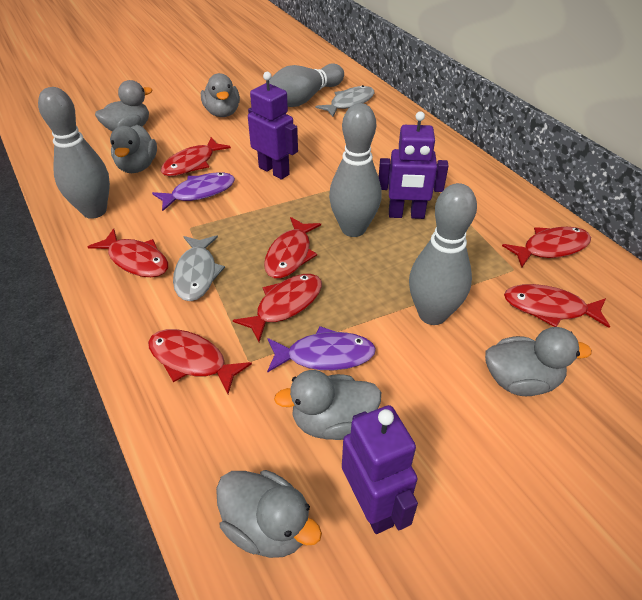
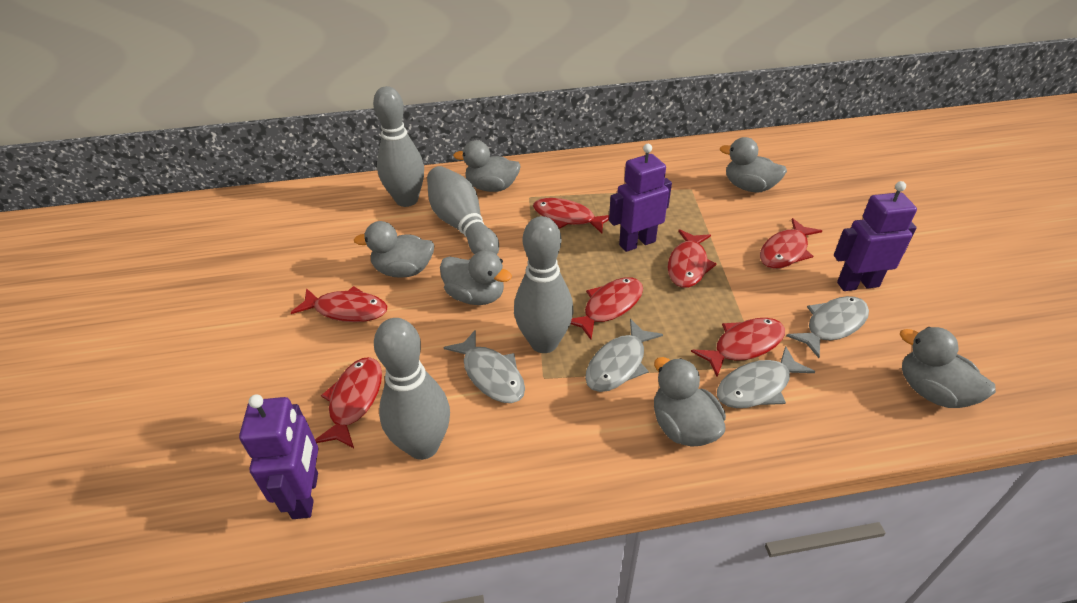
grey fish: [173,235,225,301] [315,85,374,117] = 2 -> [443,330,525,403] [585,319,663,392] [717,346,815,408] [786,296,869,358] = 4
purple fish: [152,172,235,211] [267,326,376,373] = 2 -> none = 0

